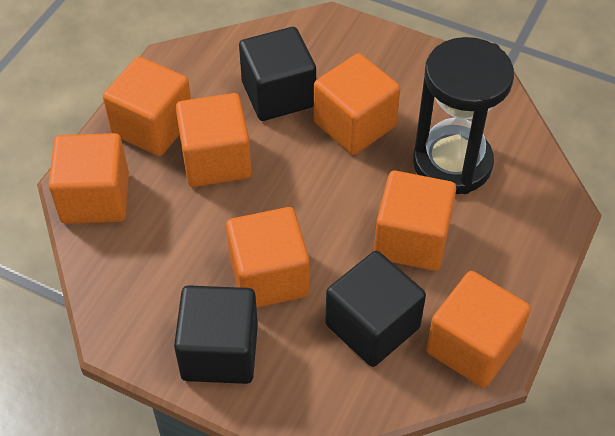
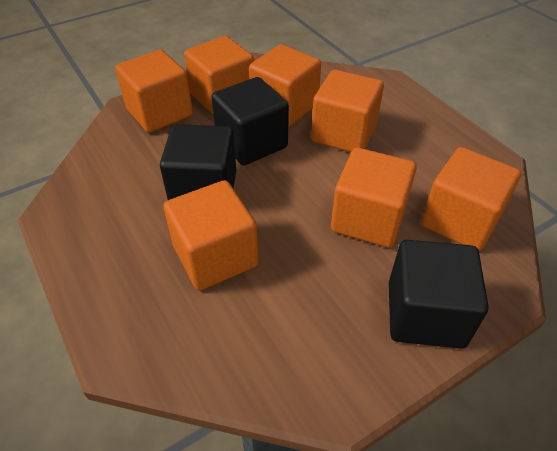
black hourglass: [413,37,514,194] = 1 -> none = 0

